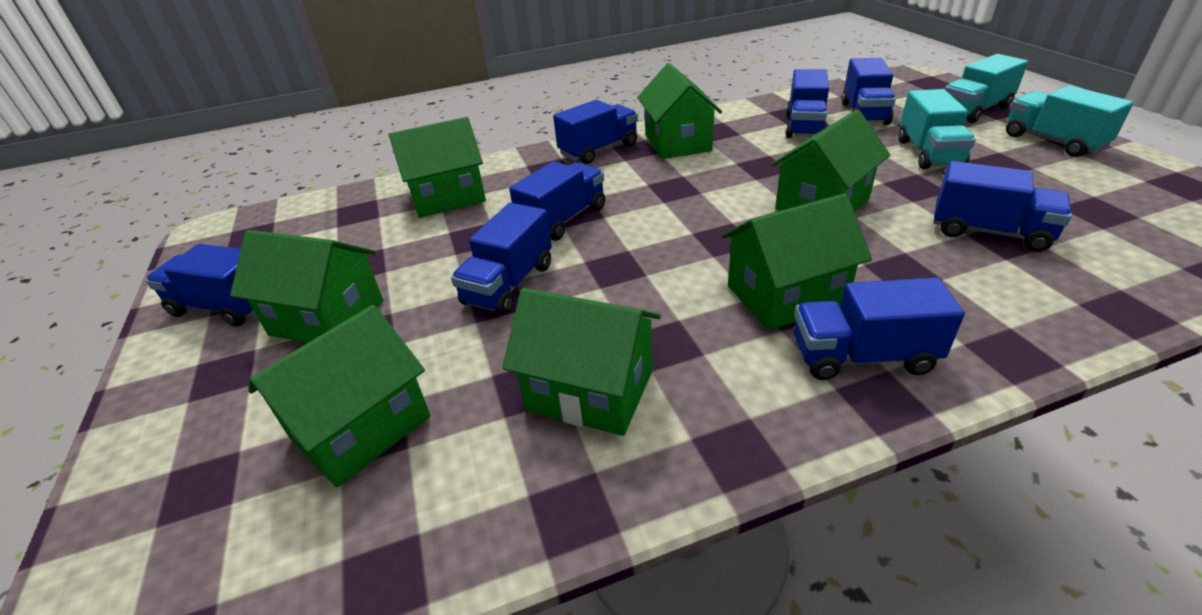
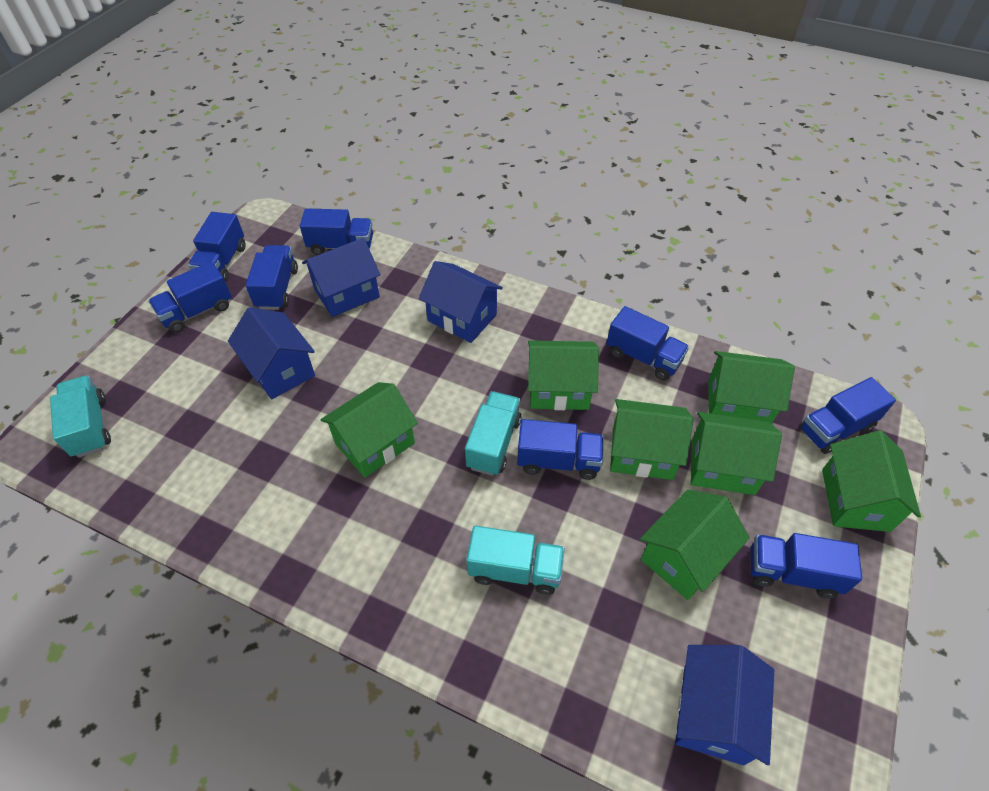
blue house: none = 0 -> [228,307,315,399] [302,238,380,317] [419,261,503,343] [675,645,774,765] = 4

